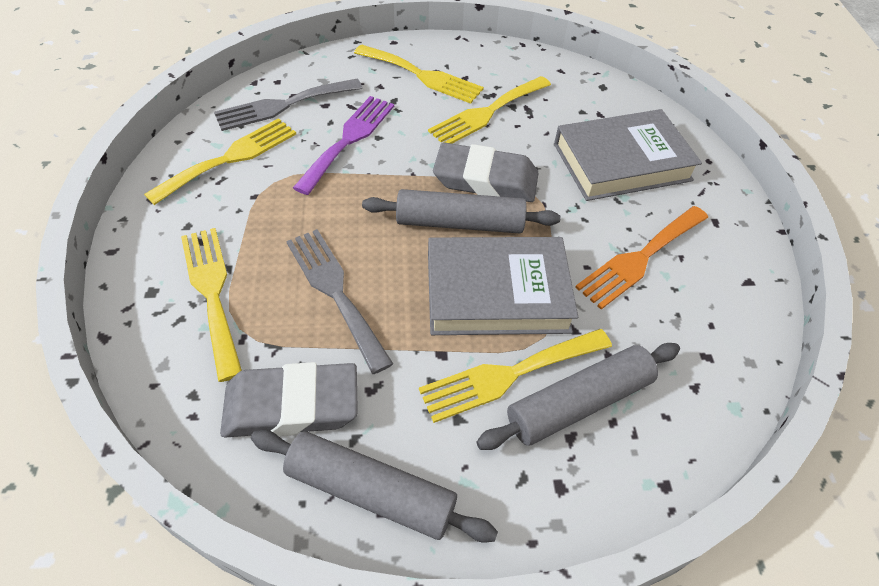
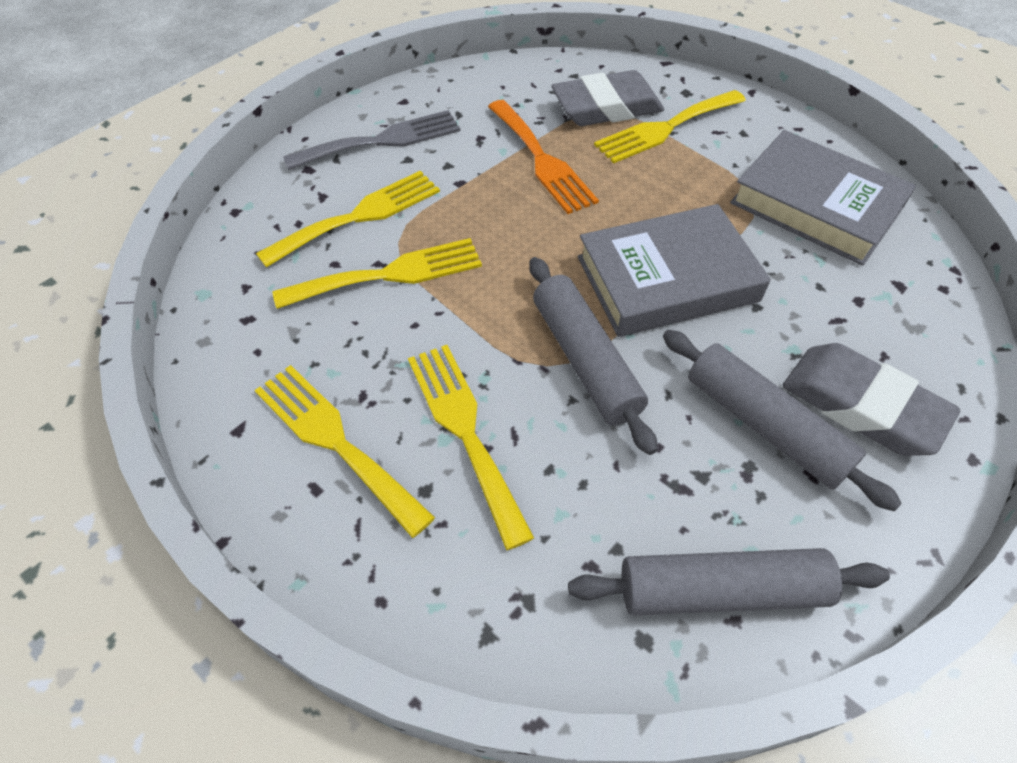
grey fork: [214,79,363,131] [286,229,393,374] = 2 -> [283,110,460,170] = 1
purple fork: [293,96,394,195] = 1 -> none = 0

